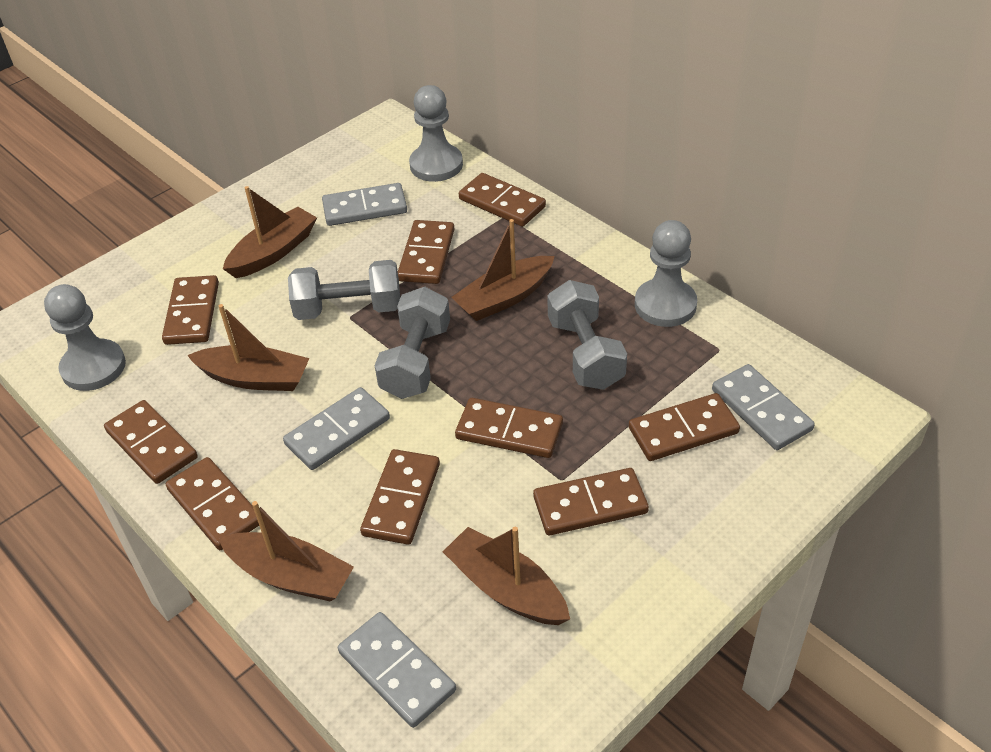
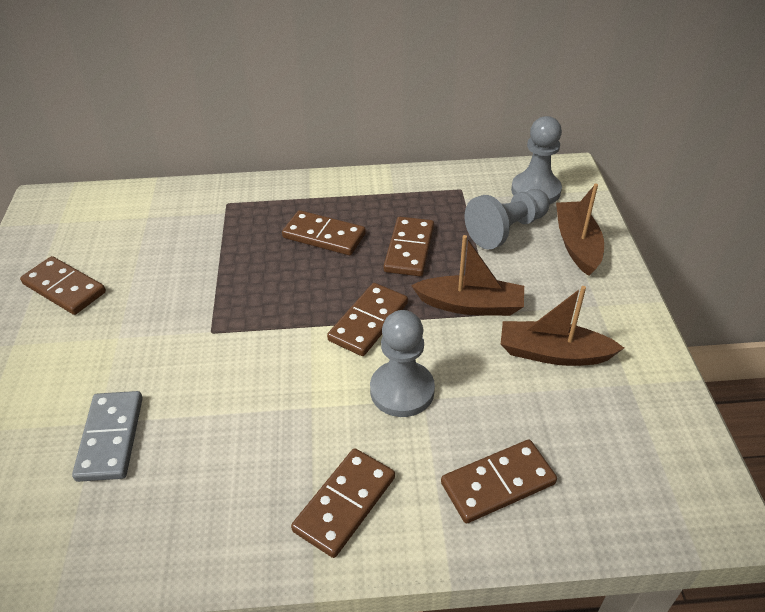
brown boat: [187,304,310,391] [219,501,354,602] [223,186,317,278] [443,527,570,625] [451,219,555,321] = 5 -> [411,235,524,316] [501,286,624,366] [556,183,604,276] = 3
brown domino: [104,400,198,484] [162,275,219,345] [166,457,259,550] [360,449,440,545] [398,220,455,284] [455,398,563,458] [459,173,546,227] [533,468,649,535] [629,393,740,461] = 9 -> [20,256,106,315] [282,210,366,255] [291,448,395,558] [327,283,408,356] [384,217,434,276] [441,440,557,524] = 6
grey domino: [283,387,390,470] [322,183,407,226] [338,612,456,728] [712,364,815,450] = 4 -> [72,391,143,482] = 1
grey dumbbell: [288,260,400,320] [374,287,450,399] [548,280,627,390] = 3 -> none = 0

